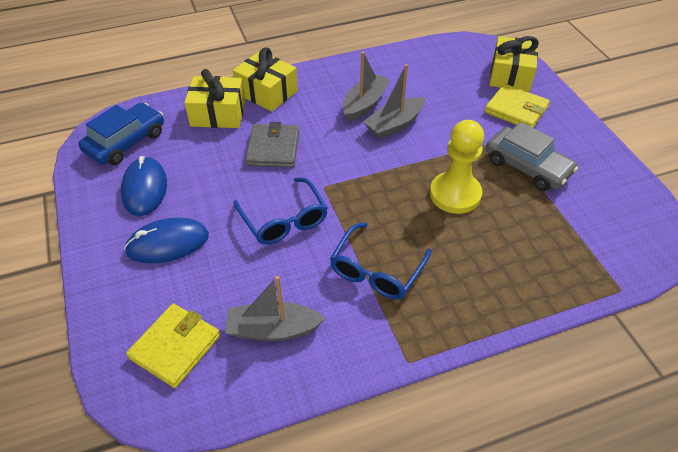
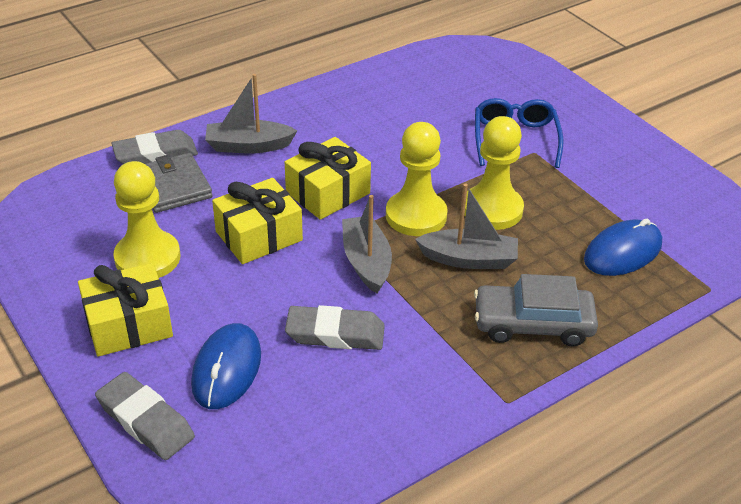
blue car: [78,103,164,165] = 1 -> none = 0
blue glasses: [234,177,328,245] [330,223,432,299] = 2 -> [475,98,563,168] = 1
grey eraser: none = 0 -> [95,372,195,460] [111,130,198,164] [285,305,385,350] = 3
yellow pawn: [430,120,484,214] = 1 -> [113,161,180,278] [386,122,448,236] [464,116,524,230] = 3
yellow wallet: [126,304,220,388] [485,84,550,127] = 2 -> none = 0

